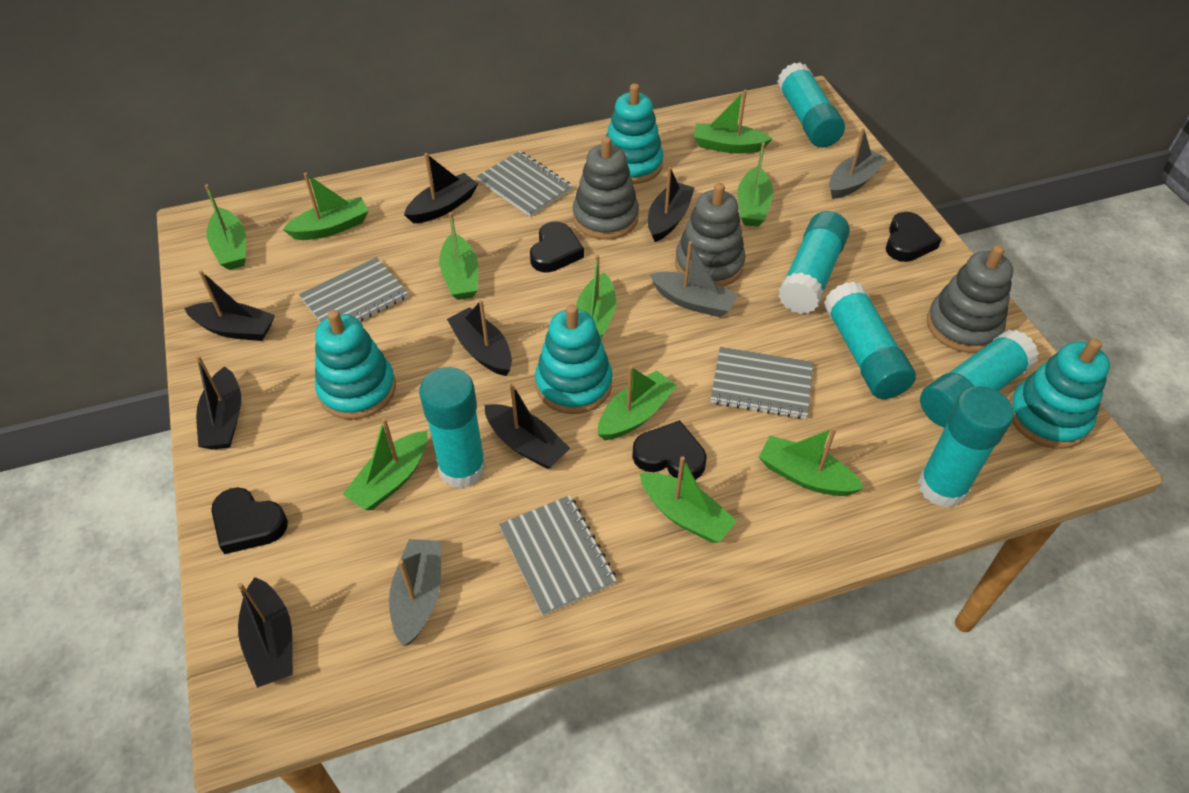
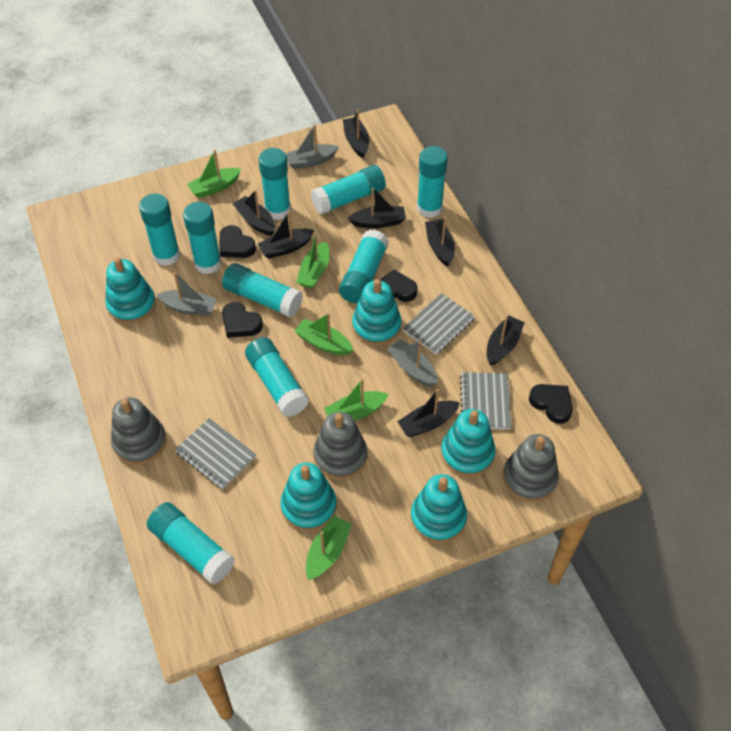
green boat: [205,184,246,270] [282,173,369,240] [343,418,427,510] [439,212,478,300] [576,255,616,340] [598,366,677,440] [640,456,737,543] [694,90,773,153] [737,142,773,227] [759,427,864,496] = 10 -> [187,150,241,198] [294,313,353,355] [296,232,329,289] [306,516,352,580] [324,378,389,421] = 5
grey notebook: [299,257,408,323] [477,151,573,217] [499,495,617,616] [711,347,813,419] = 4 -> [175,418,256,489] [402,293,475,355] [460,372,511,429] = 3
turquoise glue stick: [419,367,486,489] [777,62,845,148] [778,211,850,314] [824,281,916,399] [918,386,1014,508] [920,330,1039,427] = 6 -> [139,194,180,266] [147,502,235,585] [183,202,222,274] [222,263,303,318] [245,337,309,417] [258,148,291,220] [311,165,386,215] [339,230,389,304] [417,146,448,218] = 9
turquoise stacking toy: [315,310,396,420] [535,304,613,414] [606,83,663,184] [1010,338,1110,449] = 4 -> [105,257,156,324] [281,462,337,532] [352,279,401,346] [411,474,467,544] [441,409,496,477] = 5

